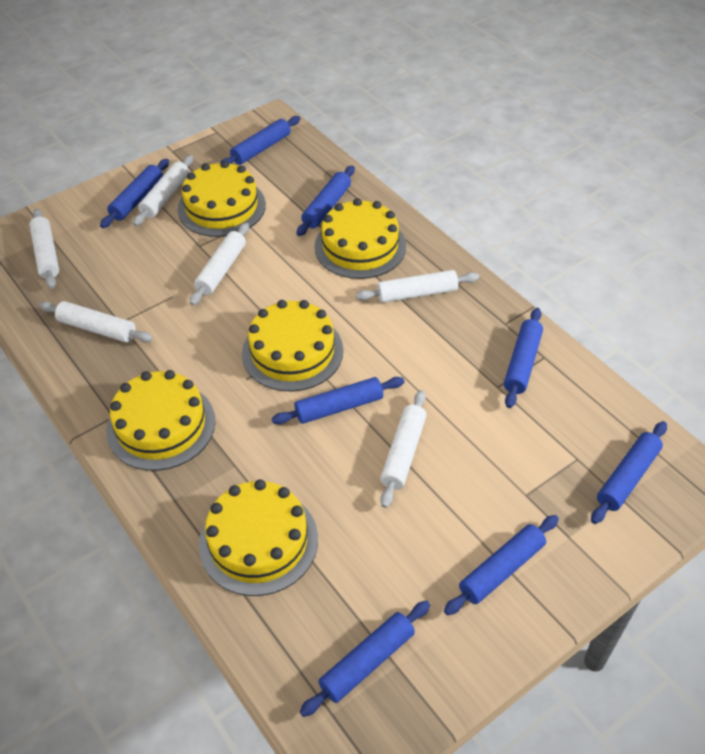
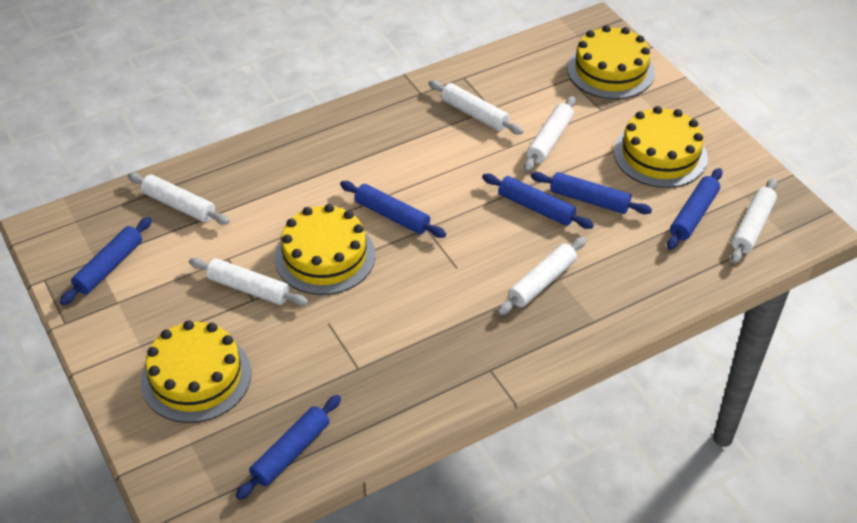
blue rolling pin: [100,159,169,228] [220,116,300,165] [272,377,405,424] [297,165,355,236] [300,600,430,717] [444,515,559,615] [504,308,543,408] [591,421,667,524] = 8 -> [60,217,152,305] [236,395,341,500] [340,181,446,238] [482,174,594,229] [531,172,652,214] [667,168,723,250] = 6
yellow cake: [106,370,215,471] [178,161,266,237] [199,479,318,596] [242,300,343,391] [314,198,406,279] = 5 -> [141,320,251,423] [275,204,375,295] [567,25,655,99] [614,106,708,188] = 4

